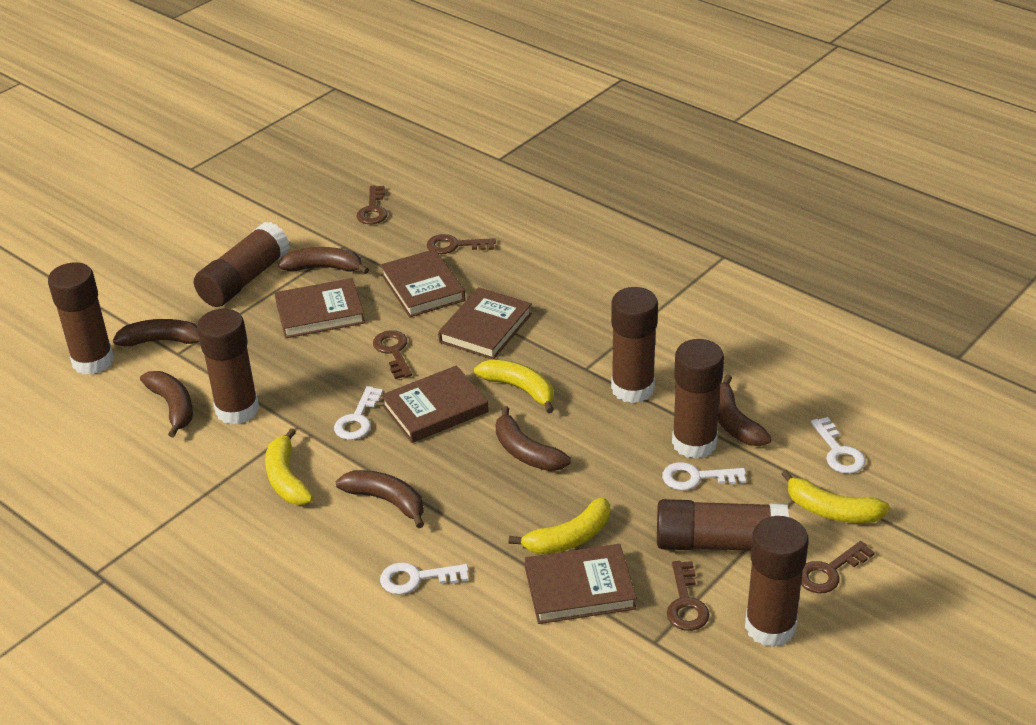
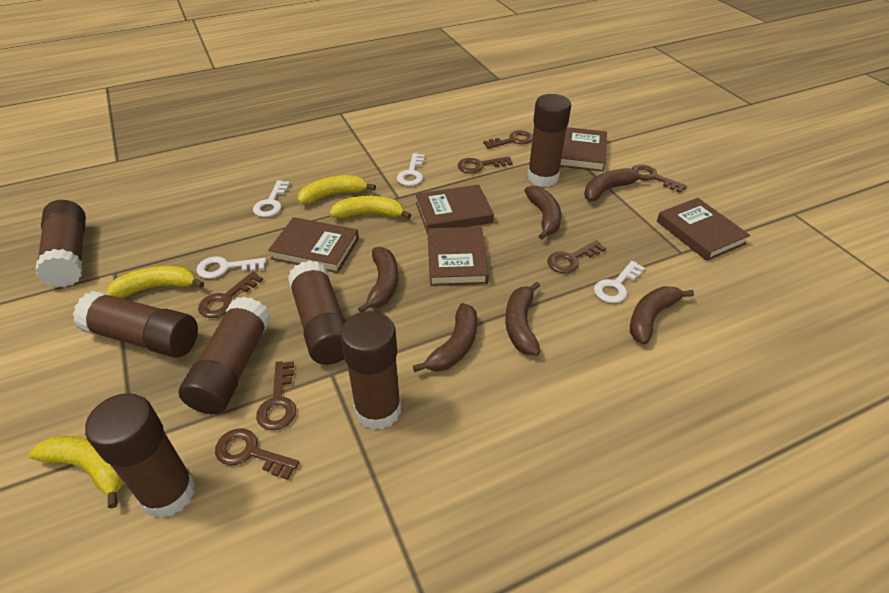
brown key: [357,185,388,224] [373,330,412,379] [427,234,496,254] [667,561,710,631] [801,541,875,593] = 5 -> [198,272,263,318] [215,428,299,480] [256,361,296,430] [458,156,513,173] [483,130,533,149] [547,240,606,273] [632,165,687,193] = 7

